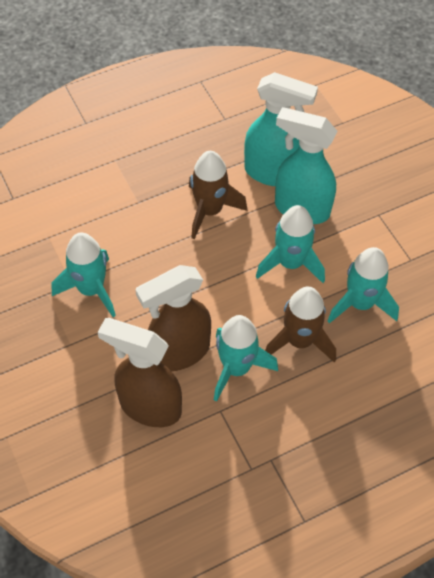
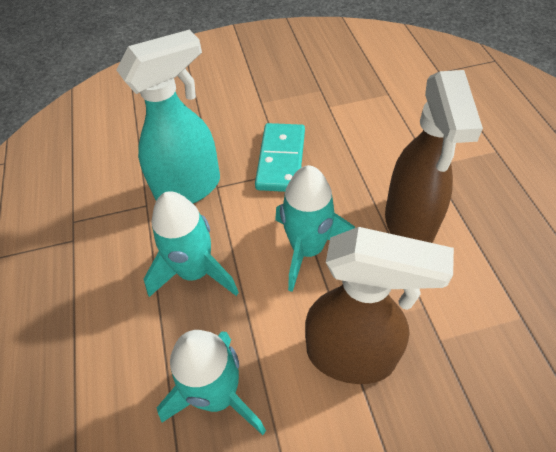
brown rocket: [189,151,247,239] [265,287,336,363] = 2 -> none = 0
turquoise domino: none = 0 -> [255,123,305,192] = 1
turquoise rocket: [51,233,116,317] [214,315,278,402] [256,205,325,283] [328,247,399,323] = 4 -> [144,191,239,297] [157,330,266,435] [275,165,355,292] = 3
turquoise spray bottle: [244,72,318,186] [275,107,337,224] = 2 -> [116,30,220,203] = 1

